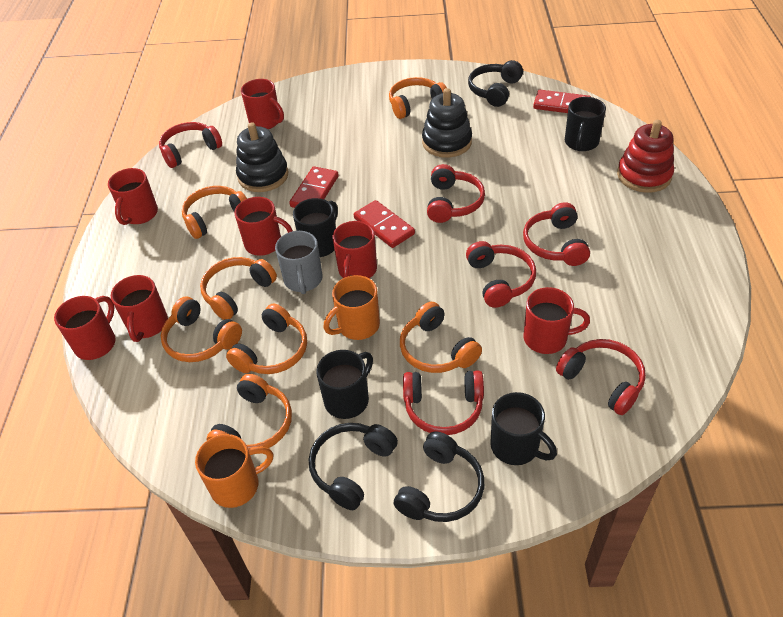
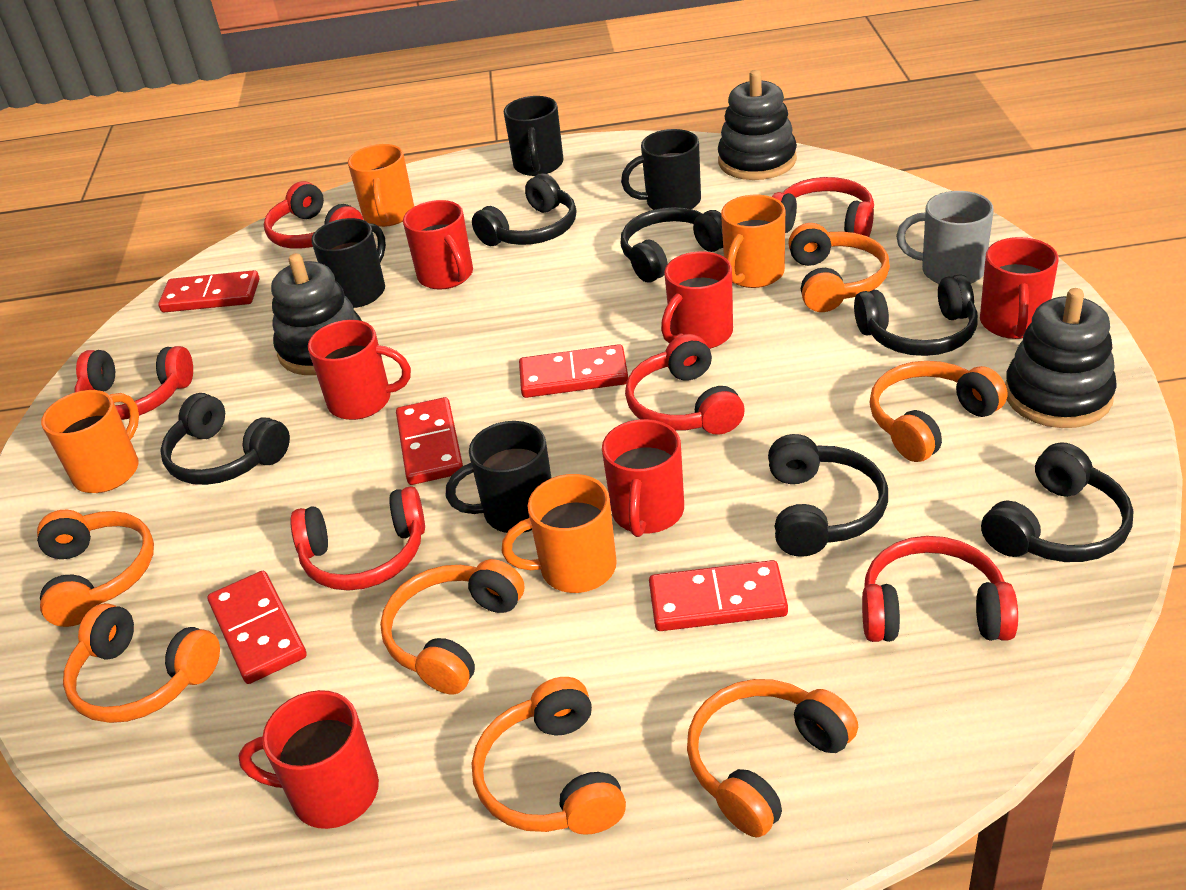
black headphones: [309,423,398,510] [394,431,484,522] [468,60,523,107] = 3 -> [160,393,290,485] [472,173,576,246] [620,207,723,282] [768,434,888,557] [854,274,978,356] [981,442,1133,562] = 6
black stacking toy: [236,122,288,192] [422,88,472,158] = 2 -> [271,253,362,375] [718,70,797,180] [1005,288,1117,428] = 3
orange mug: [195,434,274,508] [323,275,380,340] = 2 -> [41,390,139,493] [348,144,414,227] [502,474,617,593] [721,195,785,288] = 4
red domino: [289,166,339,208] [354,200,415,248] [533,90,591,113] = 3 -> [158,270,259,313] [207,571,307,684] [396,397,463,485] [519,344,628,398] [649,560,788,631] = 5
red mug: [54,296,116,360] [108,168,158,225] [111,275,168,342] [234,197,293,256] [241,79,284,129] [333,221,377,278] [523,287,590,354] = 7 -> [239,690,379,829] [308,320,411,420] [403,200,473,290] [602,419,684,537] [661,251,733,349] [980,237,1059,339] = 6
red stacking toy: [617,120,674,193] = 1 -> none = 0

